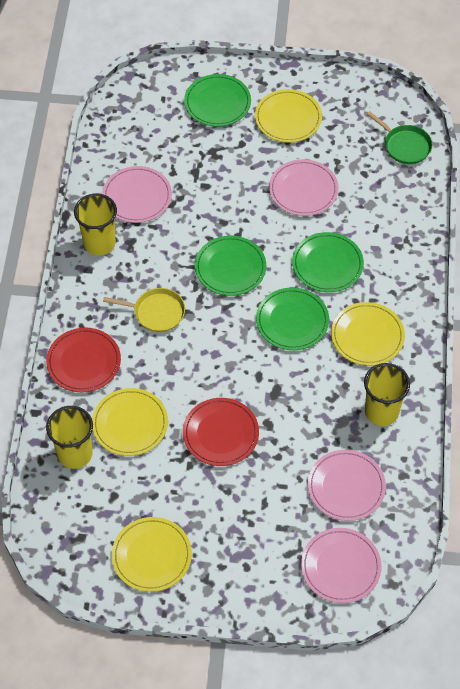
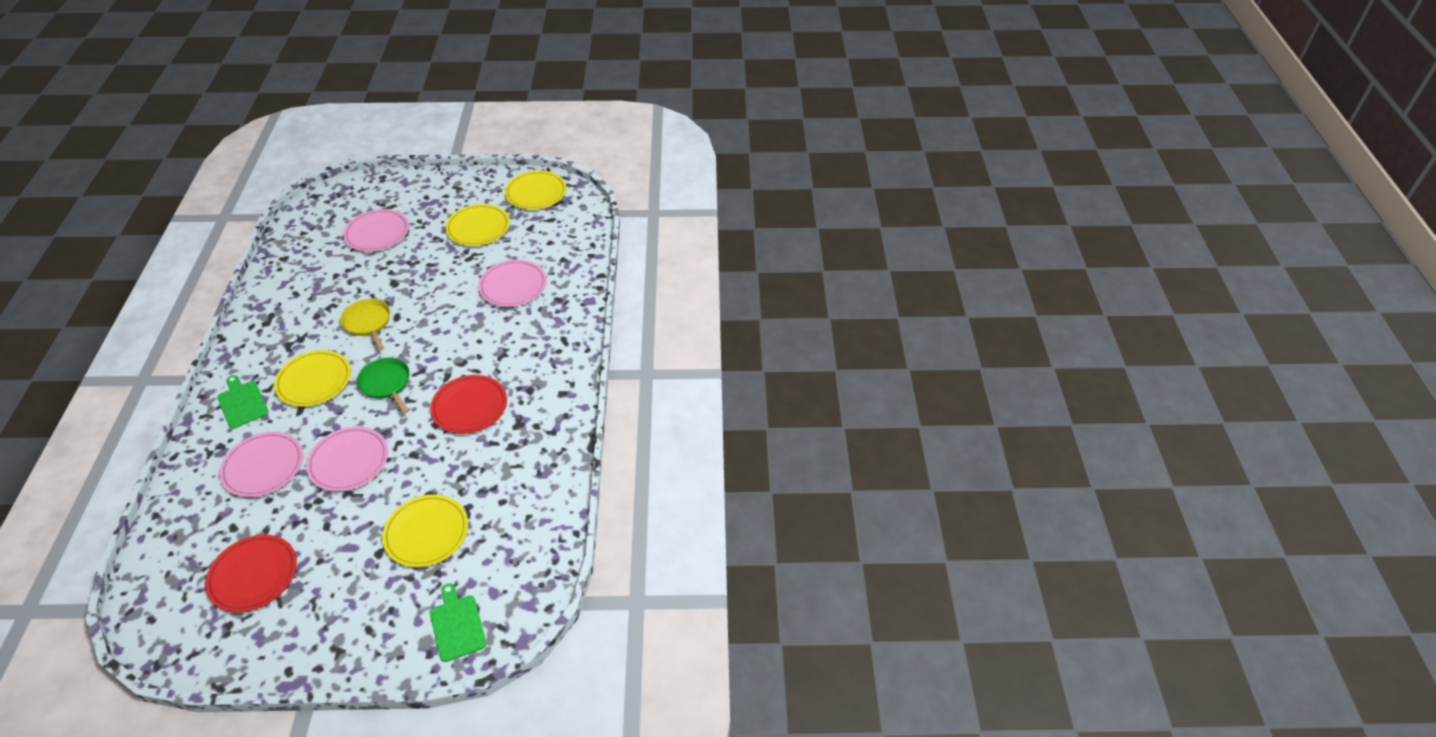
green cutting board: none = 0 -> [217,375,269,429] [430,583,486,662] = 2
green plate: [184,74,251,127] [195,236,266,296] [256,288,329,350] [292,232,364,292] = 4 -> none = 0
yellow cup: [46,406,93,469] [74,193,117,255] [364,363,410,426] = 3 -> none = 0

